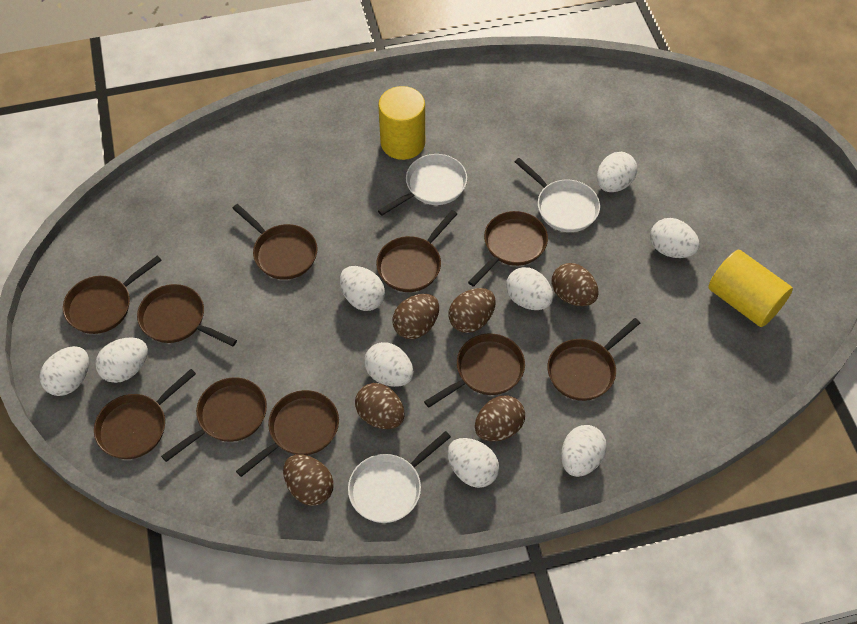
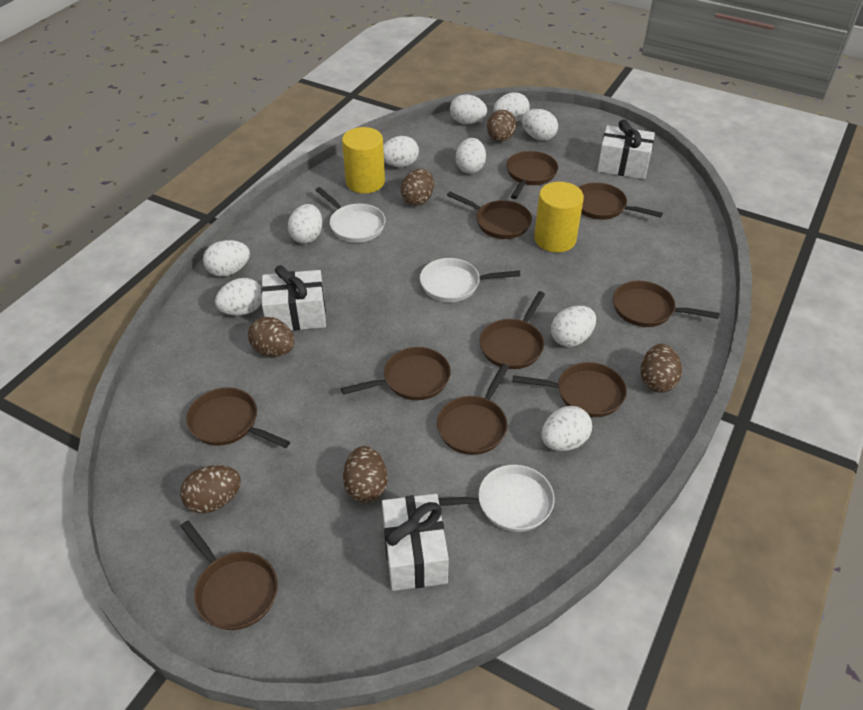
white egg: [39,346,89,396] [95,337,148,383] [340,266,385,311] [364,342,414,387] [447,438,499,488] [506,267,553,310] [561,425,607,477] [597,152,637,192] [650,218,700,258] = 9 -> [203,240,250,277] [215,278,262,316] [288,204,323,243] [383,136,419,167] [450,94,487,124] [456,138,486,174] [493,92,530,122] [522,109,558,141] [541,406,592,451] [551,306,596,347] = 10
white gift: none = 0 -> [261,265,326,331] [382,494,449,591] [597,119,655,179] = 3

